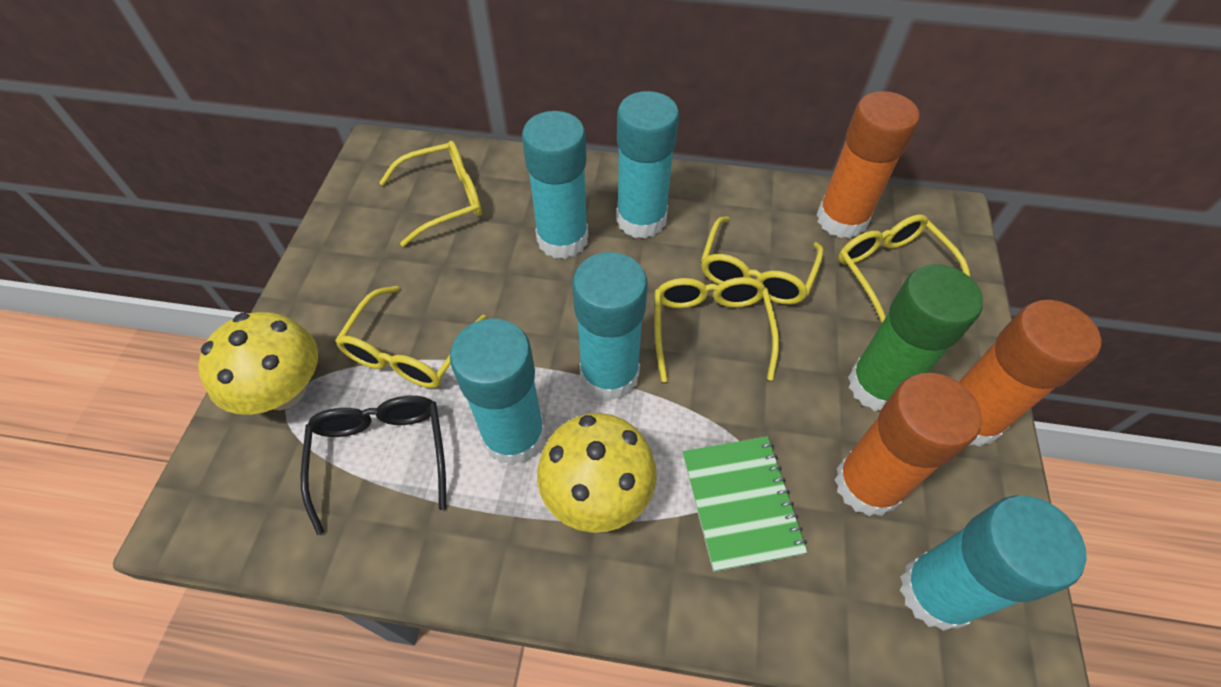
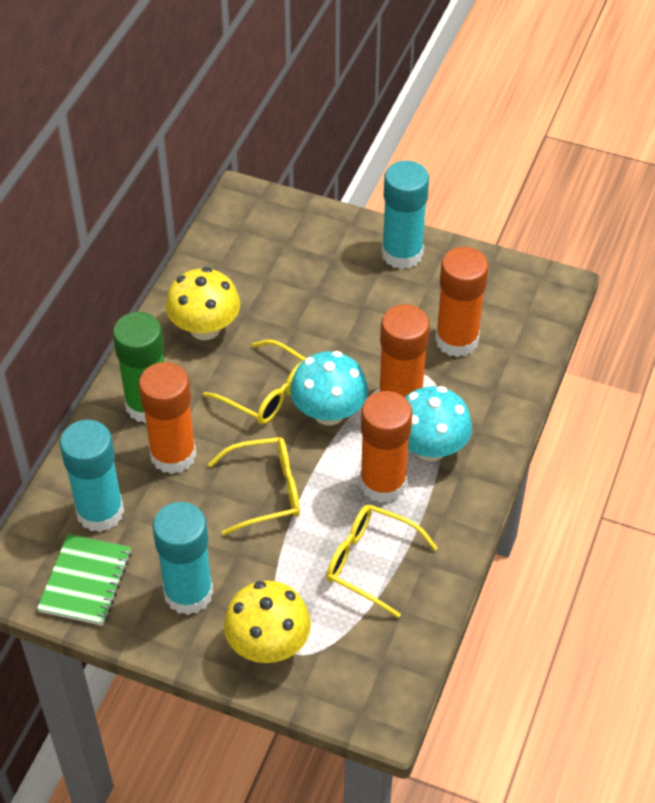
black glasses: [301,396,446,535] = 1 -> none = 0
orange glue stick: [817,91,920,238] [834,373,982,516] [959,300,1101,447] = 3 -> [139,362,196,474] [360,391,412,503] [379,304,430,397] [435,247,489,357] = 4
turquoise glue stick: [450,319,546,466] [522,111,588,259] [573,252,648,401] [616,91,679,239] [900,495,1087,631] = 5 -> [60,420,124,532] [152,502,213,615] [382,161,429,269] = 3
turquoise mushroom: none = 0 -> [290,351,368,425] [405,386,472,461] = 2
yellow glasses: [335,286,487,388] [379,141,482,247] [655,277,779,382] [701,216,824,304] [838,215,970,323] = 5 -> [203,339,306,424] [208,437,300,536] [326,505,438,618] = 3

